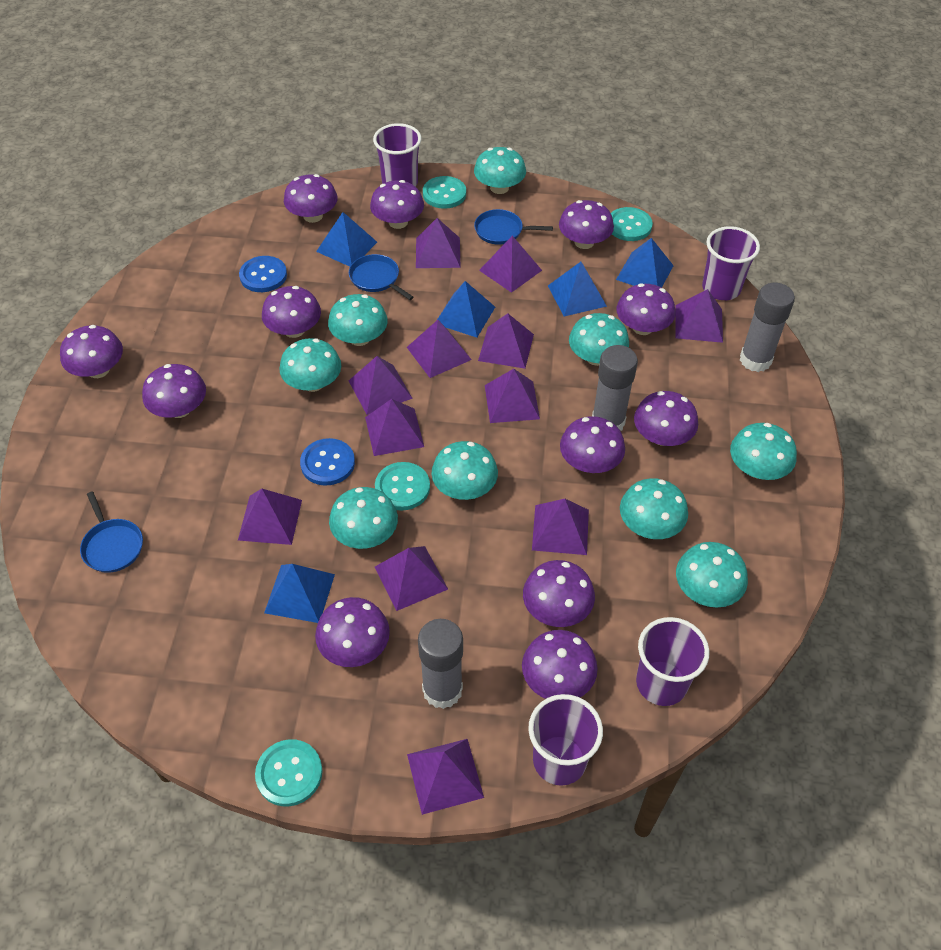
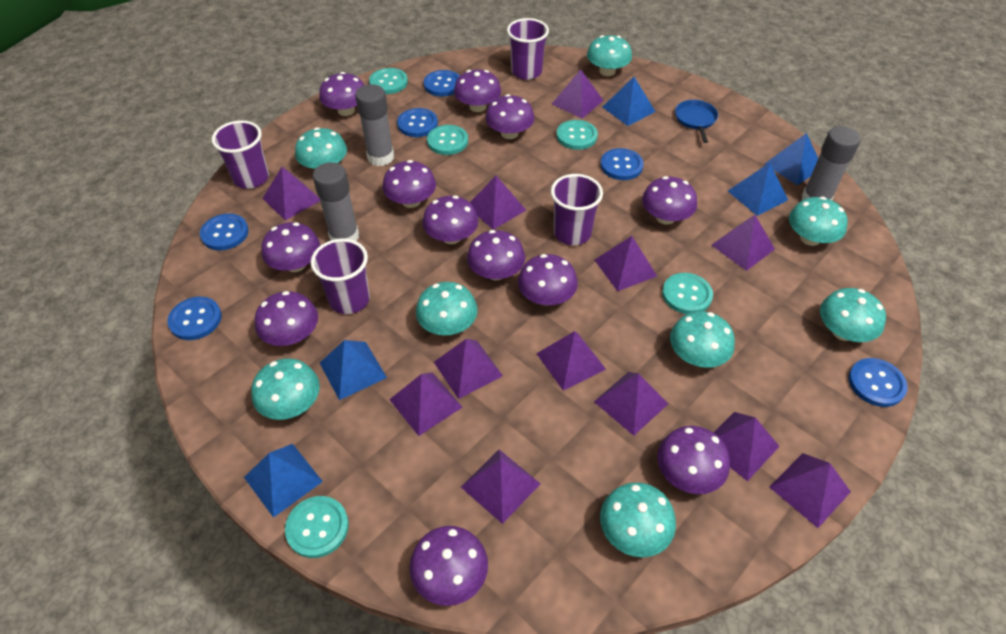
blue button: [239,256,287,292] [300,438,355,486] = 2 -> [167,297,222,340] [200,213,249,250] [397,108,438,137] [424,70,460,97] [600,148,644,180] [848,358,908,407] = 6
blue pan: [80,491,143,573] [349,254,413,300] [474,209,553,245] = 3 -> [675,100,718,143] = 1
turquoise button: [255,739,323,807] [375,462,430,511] [423,176,466,209] [611,207,653,241] = 4 -> [285,496,349,558] [369,68,408,94] [427,125,468,155] [556,120,598,150] [662,273,713,314] = 5
turquoise mushroom: [280,338,341,392] [328,294,388,346] [329,487,398,549] [432,441,498,500] [474,147,526,194] [569,313,629,366] [620,478,688,539] [676,542,748,608] [730,423,797,480] = 9 -> [251,358,320,420] [295,127,347,169] [416,282,477,335] [587,35,632,76] [600,482,676,557] [670,311,735,368] [789,197,848,246] [820,288,886,342] = 8

